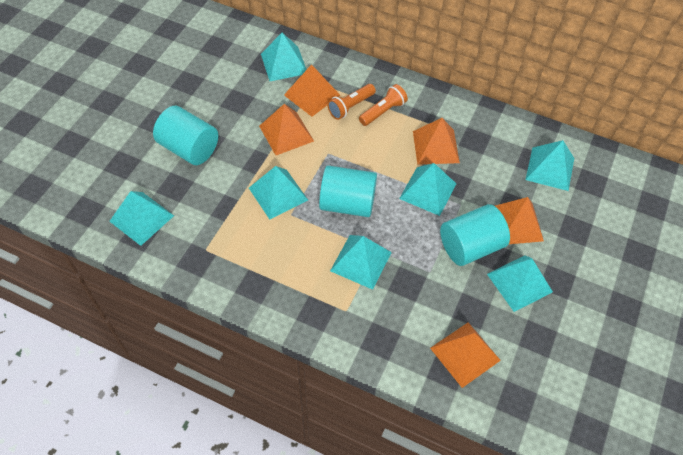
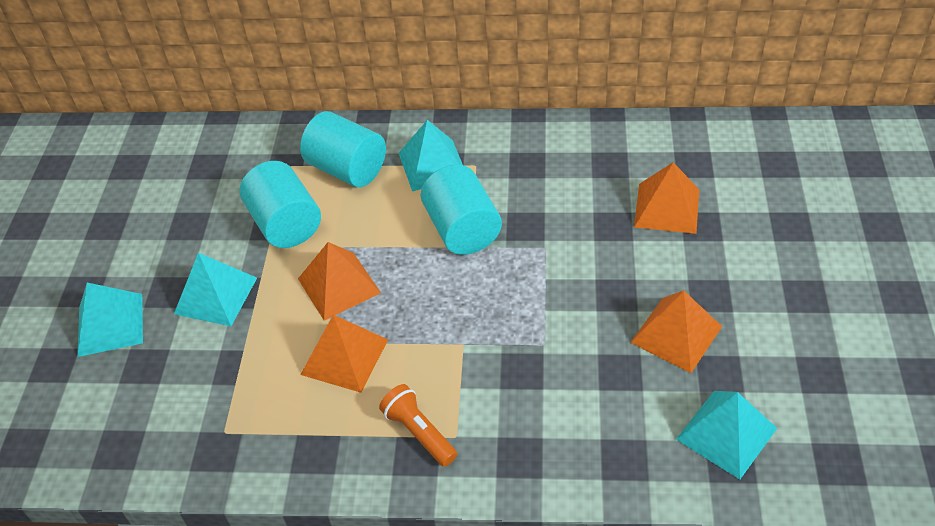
orange flashlight: [327,84,376,120] [359,84,408,126] = 2 -> [379,384,457,467] = 1
orange pyramid: [259,104,314,155] [284,64,340,117] [413,118,460,165] [430,322,501,388] [495,197,544,244] = 5 -> [298,242,381,321] [300,315,388,393] [630,290,722,373] [634,162,699,234] = 4
turquoise pyramid: [109,191,174,246] [249,166,308,220] [261,33,307,81] [330,235,392,290] [399,163,456,216] [487,255,553,312] [525,140,574,191] = 7 -> [77,283,143,357] [174,253,257,326] [399,120,463,191] [676,391,777,480] = 4

